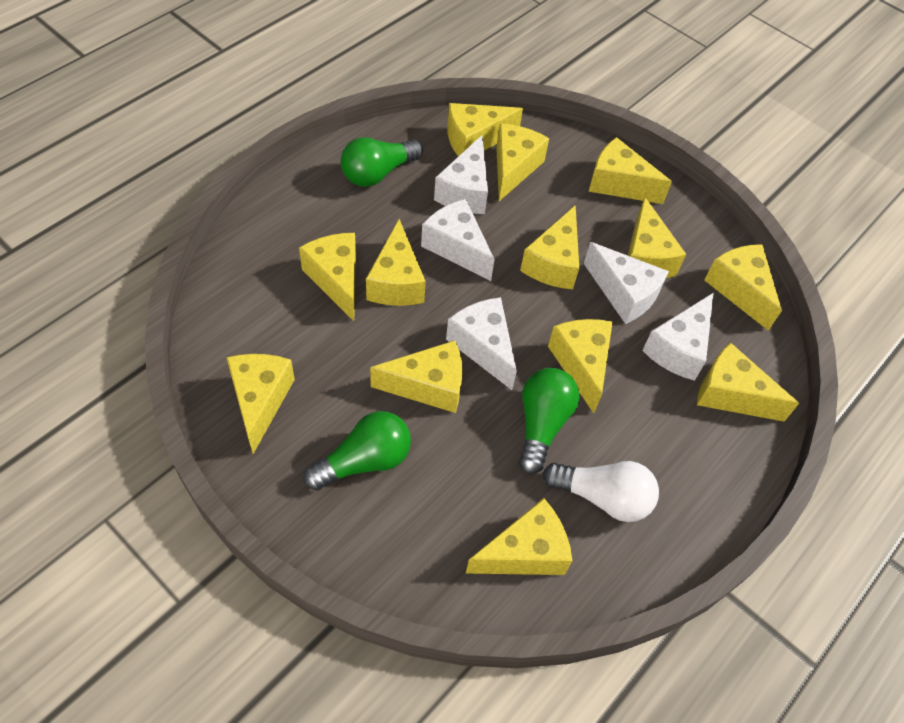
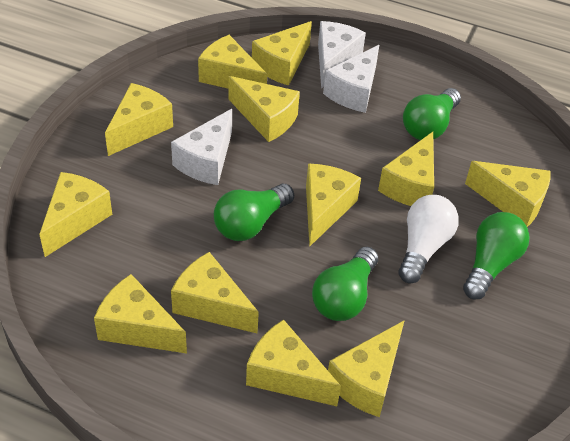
green light bulb: [303,411,411,491] [341,137,423,187] [519,368,579,474] = 3 -> [214,184,294,241] [312,247,378,321] [403,88,461,140] [463,212,530,299] = 4
white cheese: [421,199,495,281] [434,135,488,214] [446,297,517,390] [584,242,669,324] [642,293,713,381] = 5 -> [171,109,232,185] [318,21,366,89] [323,45,379,113] = 3
yellow cheese: [226,354,295,454] [299,233,356,321] [366,219,426,306] [370,340,462,413] [447,103,523,156] [466,498,572,575] [496,123,549,201] [520,205,579,289] [548,319,613,413] [589,137,672,204] [628,197,686,278] [697,342,799,422] [704,244,782,331] = 13 -> [39,172,112,257] [94,274,187,353] [105,83,173,156] [171,252,259,334] [198,35,267,89] [229,76,300,142] [246,319,341,406] [252,21,312,86] [306,163,361,247] [328,320,405,417] [378,132,434,206] [465,161,551,227] = 12

